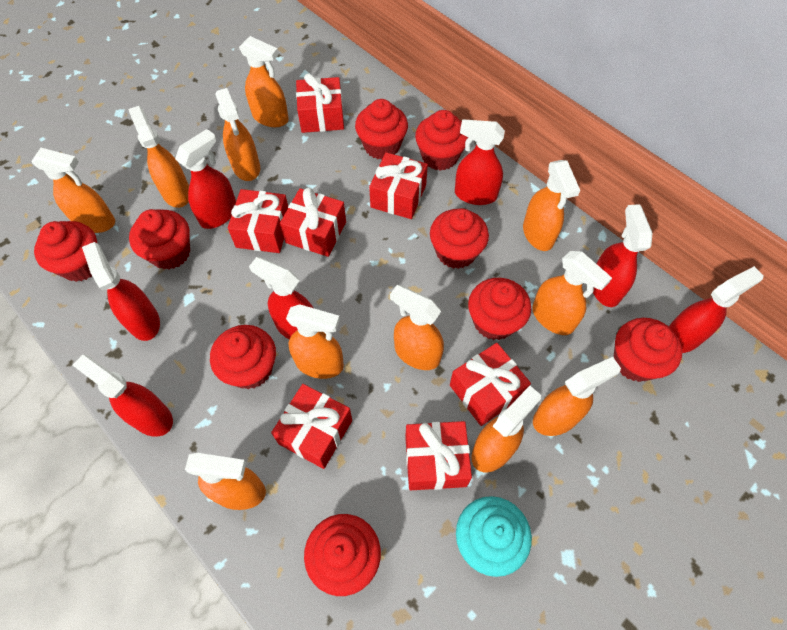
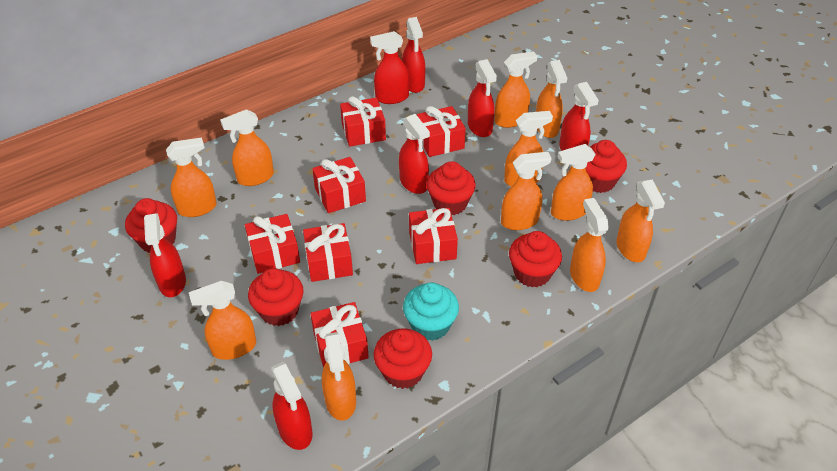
red cupcake: [34,221,97,282] [129,209,190,270] [210,325,276,389] [304,514,381,596] [355,99,408,159] [415,110,468,171] [430,208,489,269] [468,278,531,340] [613,318,683,382] = 9 -> [125,198,177,253] [248,268,304,326] [374,328,432,389] [427,161,476,215] [509,231,562,288] [586,140,627,193] = 6

